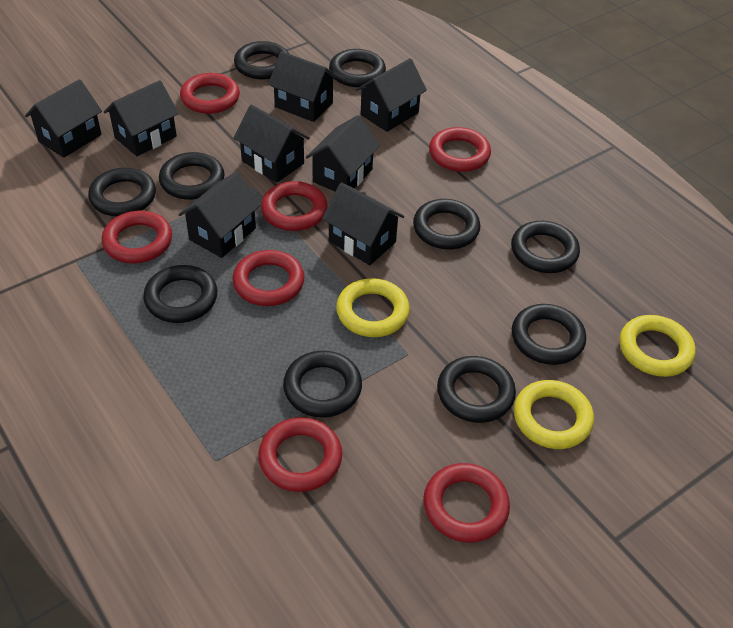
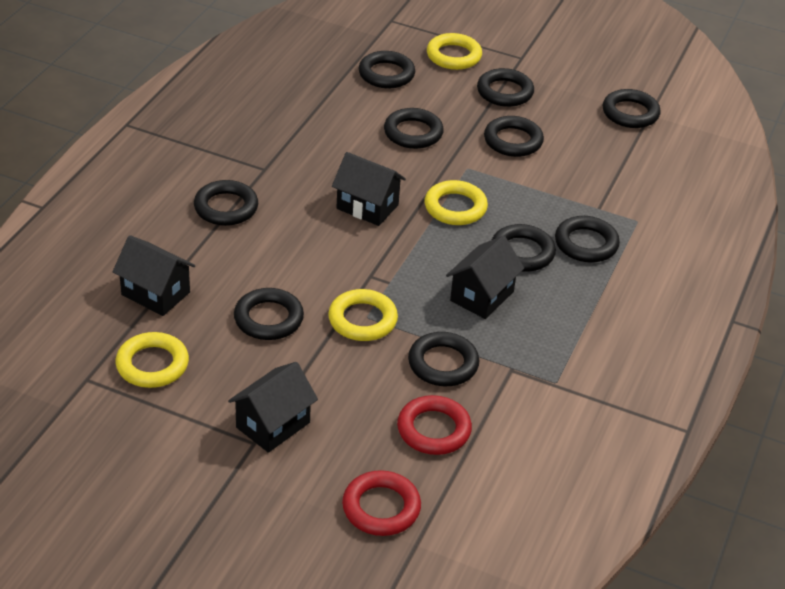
black house: [25,79,102,158] [104,80,179,156] [178,172,261,258] [233,105,310,183] [268,51,338,122] [306,115,380,192] [322,182,404,265] [356,58,427,132] = 8 -> [112,235,195,316] [228,362,318,453] [332,152,406,226] [446,236,524,319] = 4
red ring: [102,211,172,263] [180,73,240,114] [232,250,305,306] [258,417,342,492] [261,181,328,231] [423,463,510,543] [429,127,491,172] = 7 -> [342,470,421,536] [397,395,472,455] = 2
yellow ring: [336,278,410,337] [514,380,594,449] [620,315,696,377] = 3 -> [115,332,189,388] [328,289,398,341] [425,180,488,225] [427,33,482,70] = 4

